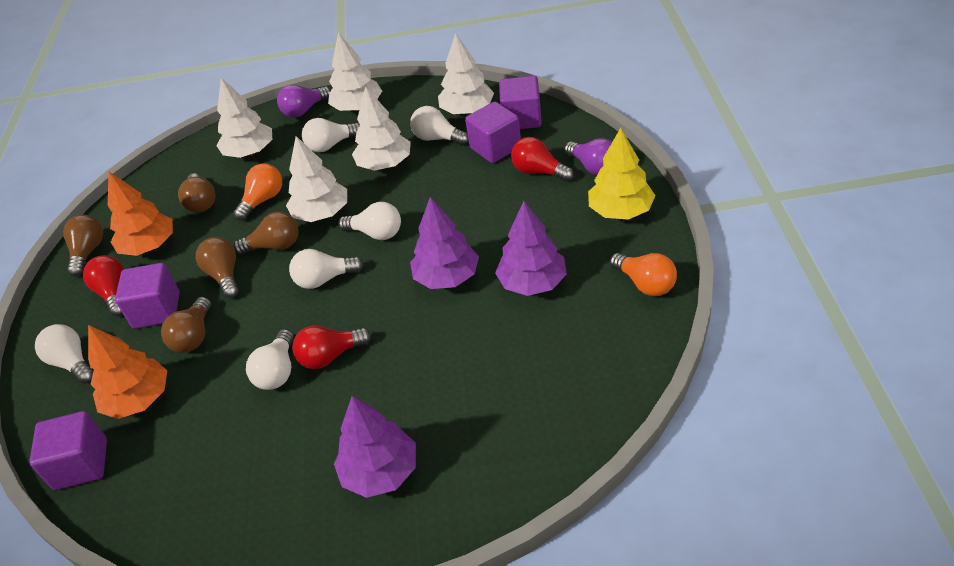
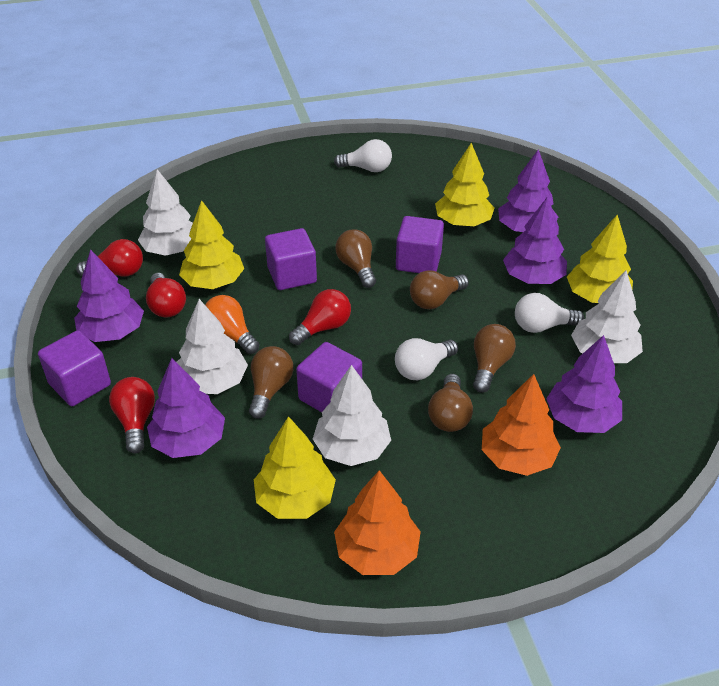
orange light bulb: [233,163,282,220] [610,253,677,296] = 2 -> [205,295,259,354] = 1
purple light bulb: [277,85,331,117] [564,138,612,175] = 2 -> none = 0
purple tree: [334,396,416,498] [410,197,479,289] [495,201,567,296] = 3 -> [74,249,144,342] [147,358,225,458] [498,149,558,232] [503,196,567,284] [546,335,622,433] = 5
red light bulb: [83,255,124,316] [292,326,371,369] [511,137,574,181] = 3 -> [76,239,143,277] [109,377,155,453] [146,273,186,317] [289,289,351,345] = 4
white light bulb: [35,324,93,384] [246,329,294,390] [289,249,364,289] [302,118,360,152] [338,202,401,240] [410,106,469,145] = 6 -> [334,139,392,172] [395,338,458,380] [515,293,584,333] = 3
white tree: [217,78,272,158] [286,136,347,222] [328,32,382,111] [352,86,411,171] [438,33,494,114] = 5 -> [138,169,193,256] [177,299,248,394] [313,365,391,466] [571,270,643,363] = 4
yellow tree: [588,128,656,220] = 1 -> [179,200,244,289] [254,416,336,519] [435,143,494,226] [567,215,633,303] = 4

